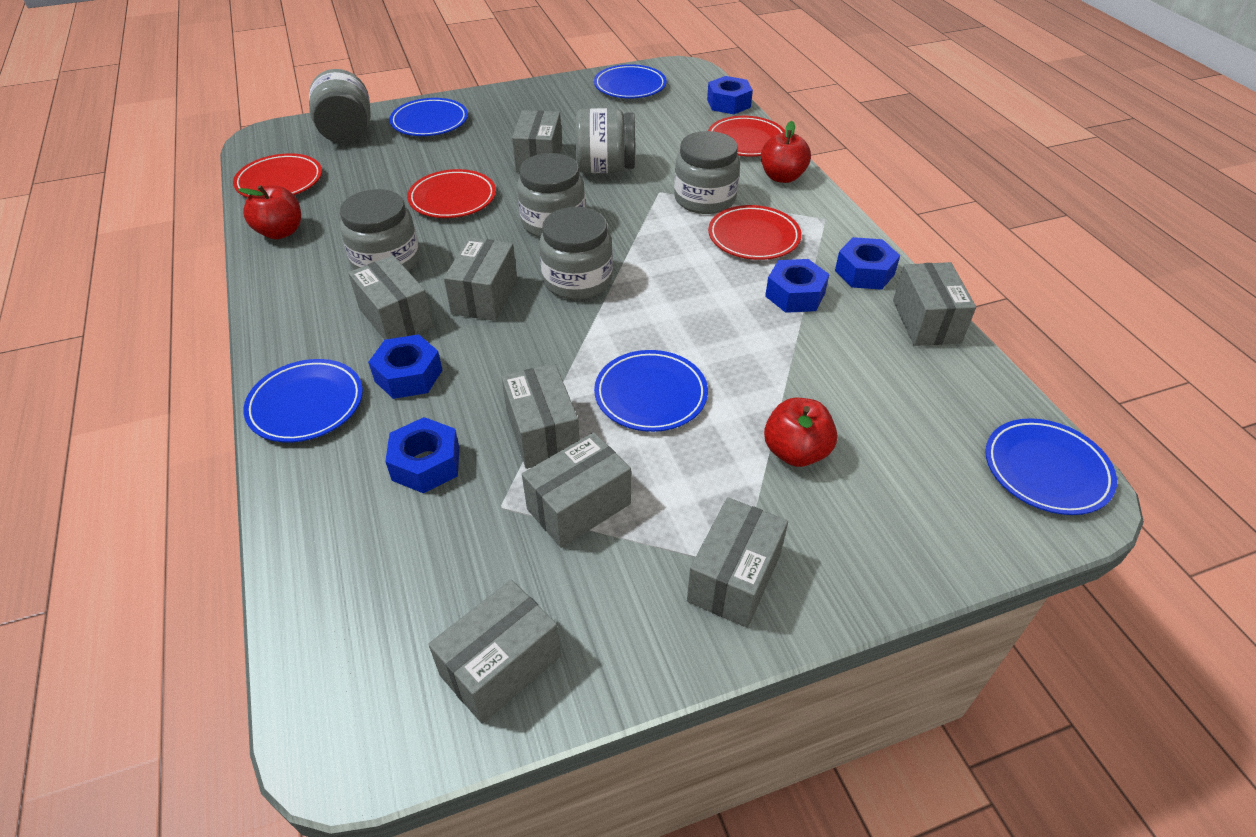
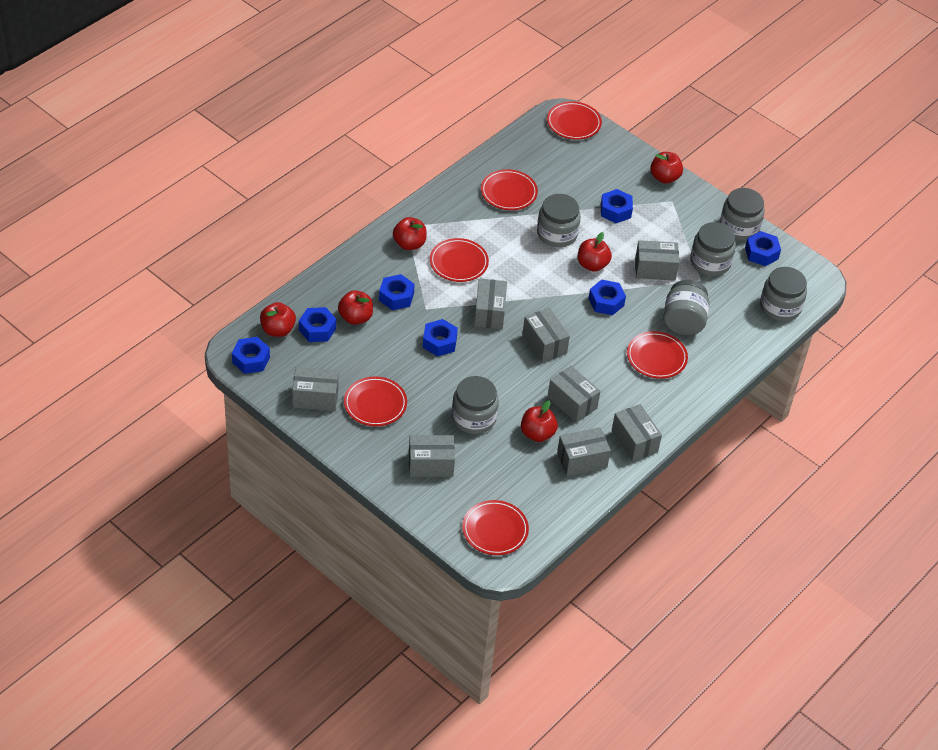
blue nut: [368,334,443,399] [385,417,460,493] [707,76,753,114] [765,259,829,313] [835,237,900,290] = 5 -> [232,337,270,374] [299,307,336,342] [379,274,415,310] [423,319,458,357] [588,280,626,315] [601,189,633,223] [745,231,781,266] = 7
blue plate: [243,359,363,442] [389,98,468,136] [594,64,667,98] [594,350,708,432] [985,418,1117,515] = 5 -> none = 0
red apple: [238,185,301,239] [761,121,811,183] [764,398,837,467] = 3 -> [260,302,296,337] [338,290,373,325] [393,217,427,250] [521,400,558,442] [578,232,612,272] [650,152,683,184] = 6
red plate: [233,153,322,198] [407,169,496,218] [708,116,785,157] [708,205,802,260] = 4 -> [344,377,407,426] [430,238,489,282] [462,500,529,555] [481,169,538,210] [547,101,602,140] [627,331,688,379] = 6

